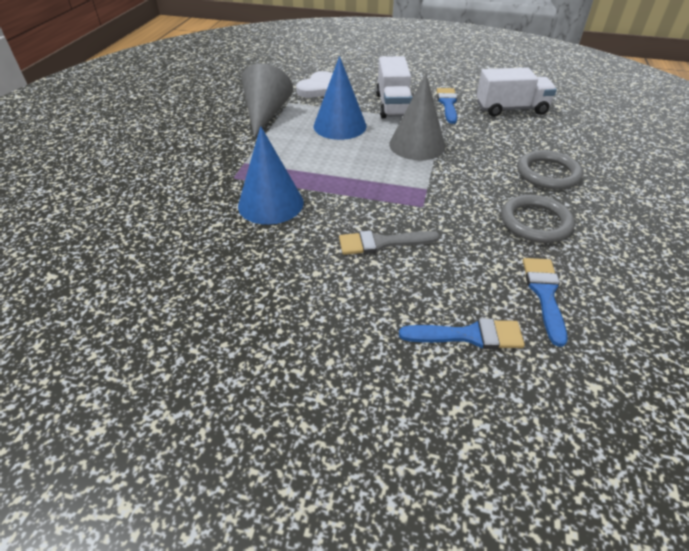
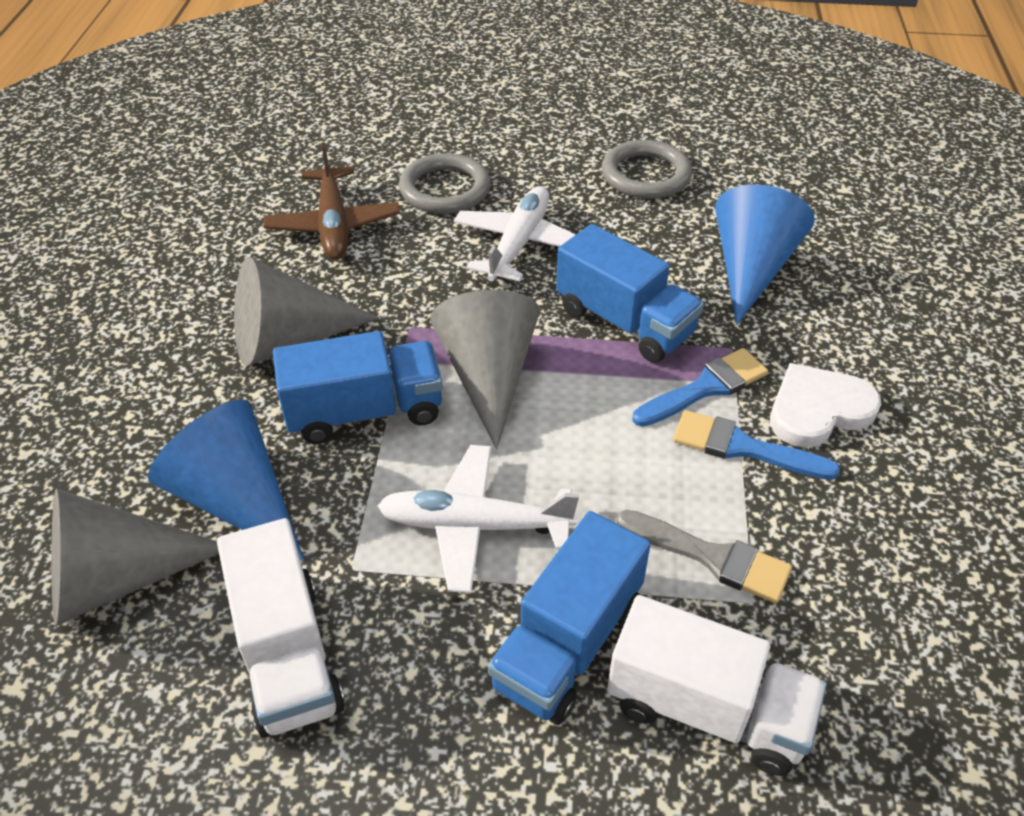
blue brush: [399,318,525,349] [437,88,457,124] [523,258,567,347] = 3 -> [632,348,768,427] [673,410,840,480] = 2
blue truck: none = 0 -> [273,331,443,444] [488,511,651,725] [556,224,704,363] = 3
brown plane: none = 0 -> [264,143,400,260] = 1
grey cone: [242,63,293,137] [389,73,446,160] = 2 -> [51,488,219,626] [234,257,379,366] [430,290,539,449] = 3
white plane: none = 0 -> [377,445,579,593] [453,186,576,282] = 2

